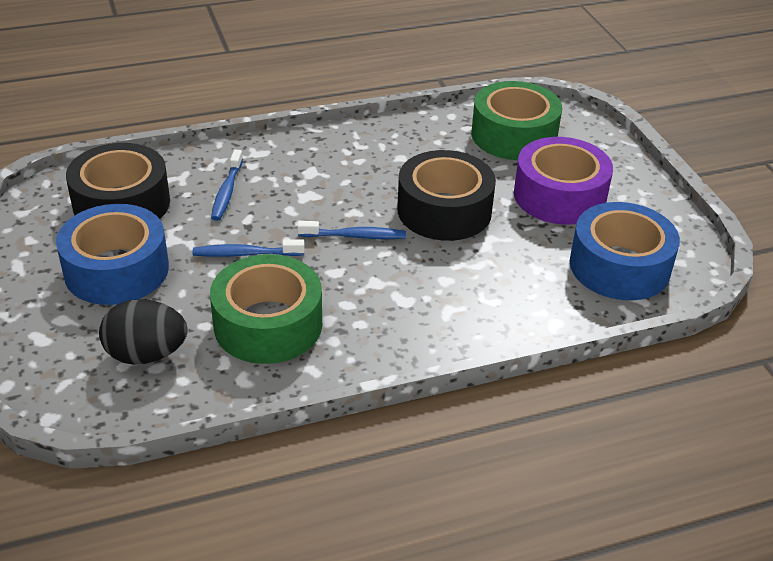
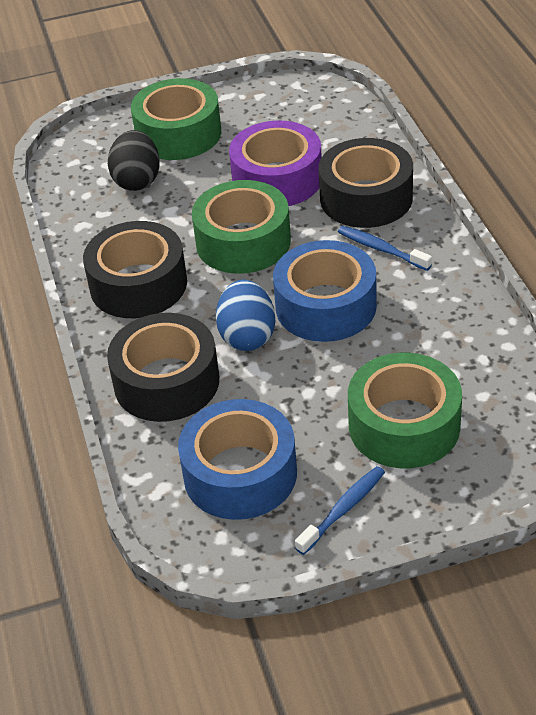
black tape: [66,143,170,219] [397,150,496,241] = 2 -> [83,221,187,318] [107,313,219,422] [319,138,413,228] = 3
blue egg: none = 0 -> [216,280,276,351] = 1
blue toothbrush: [193,239,305,257] [211,150,243,221] [297,221,406,239] = 3 -> [295,466,385,555] [338,226,432,271] = 2
green tape: [210,254,322,364] [471,81,562,160] = 2 -> [131,78,221,160] [192,180,291,274] [348,353,462,468] = 3

